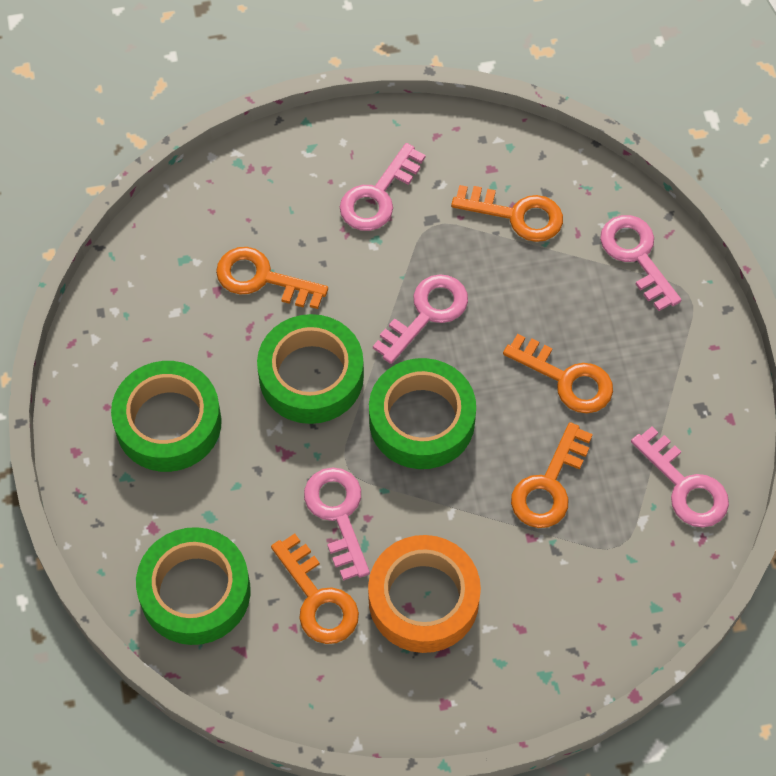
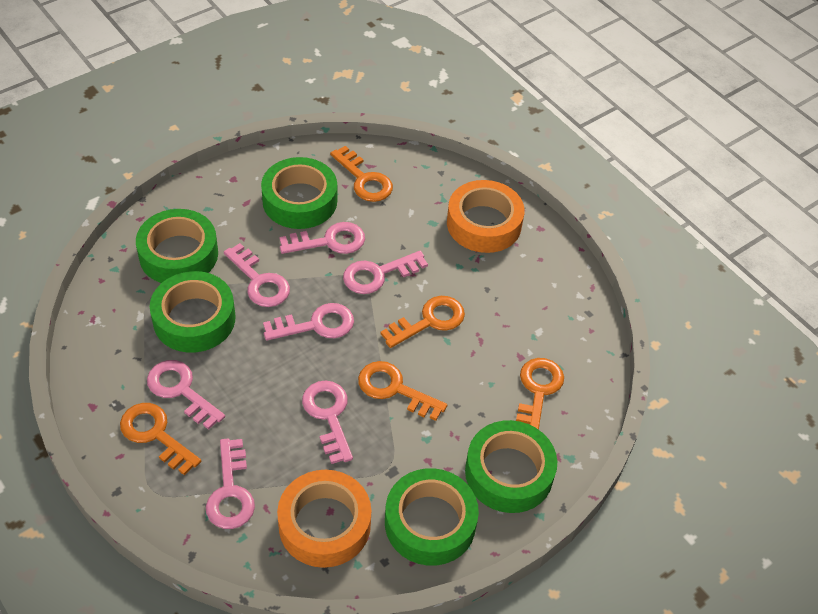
green tape: [111,361,222,472] [136,527,251,645] [257,314,364,424] [369,358,476,469] = 4 -> [136,209,218,283] [150,271,236,353] [261,157,337,229] [385,468,479,566] [465,420,557,513] = 5
orange tape: [368,535,481,653] = 1 -> [277,470,371,568] [447,180,525,253] = 2
pink key: [304,467,370,581] [340,143,426,231] [373,274,468,364] [600,215,681,311] [631,427,729,528] = 5 -> [147,360,225,430] [206,438,255,529] [224,243,290,307] [263,303,354,341] [279,222,365,254] [302,380,353,464] [343,251,428,294] = 7

